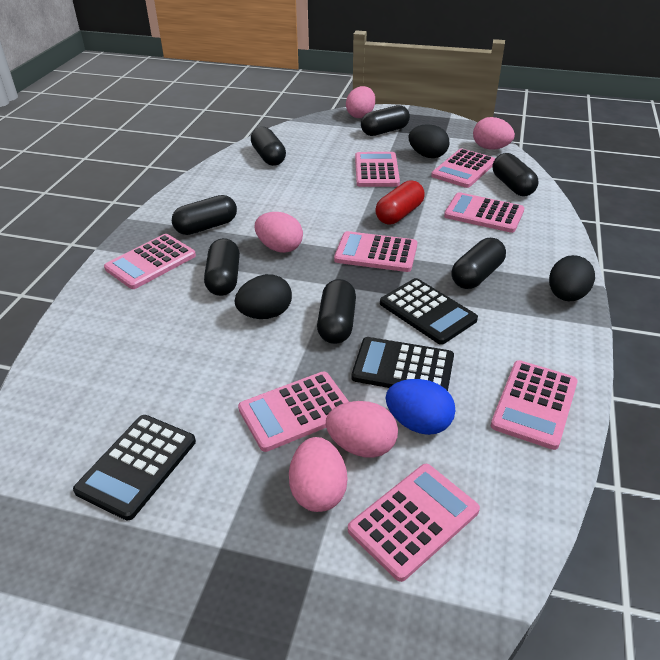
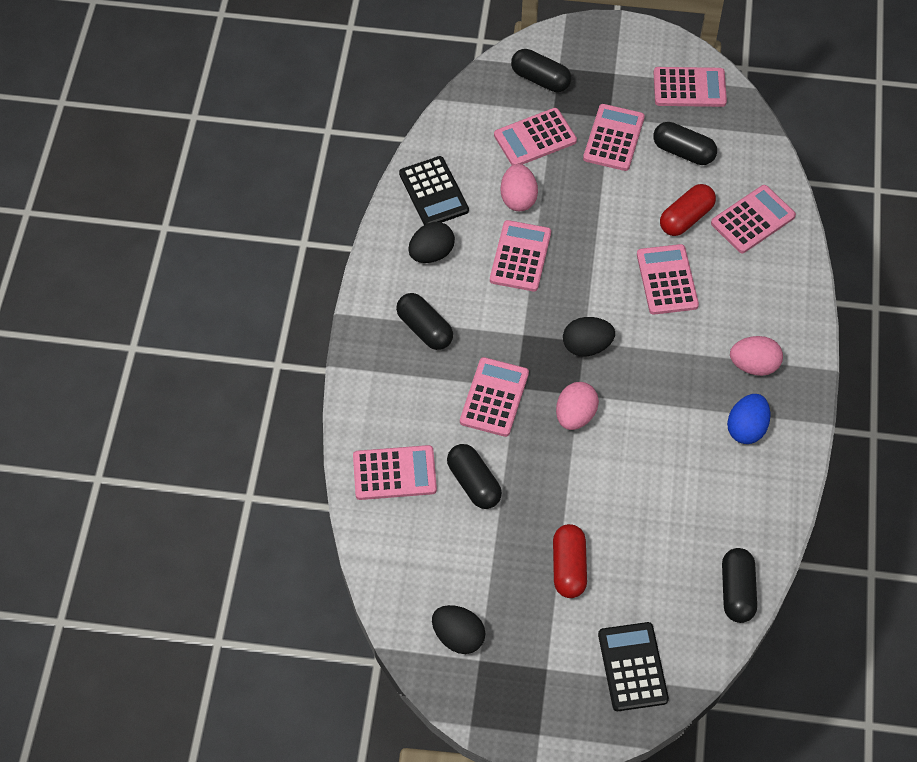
black calculator: [73,415,196,521] [352,337,454,391] [380,278,478,345] = 3 -> [399,156,469,225] [598,622,669,711] = 2
black capsule: [172,195,237,235] [204,238,240,296] [251,127,286,166] [317,279,356,344] [361,105,410,136] [452,238,506,289] [493,153,539,196] = 7 -> [396,293,453,350] [447,444,502,509] [511,49,571,92] [653,122,717,165] [722,548,757,623] = 5
pink egg: [255,212,303,253] [289,437,348,512] [326,401,398,458] [346,86,375,118] [473,117,515,150] = 5 -> [501,164,538,211] [556,382,599,430] [730,336,783,376] = 3
red capsule: [375,180,425,224] = 1 -> [553,524,587,598] [660,184,716,236] = 2

